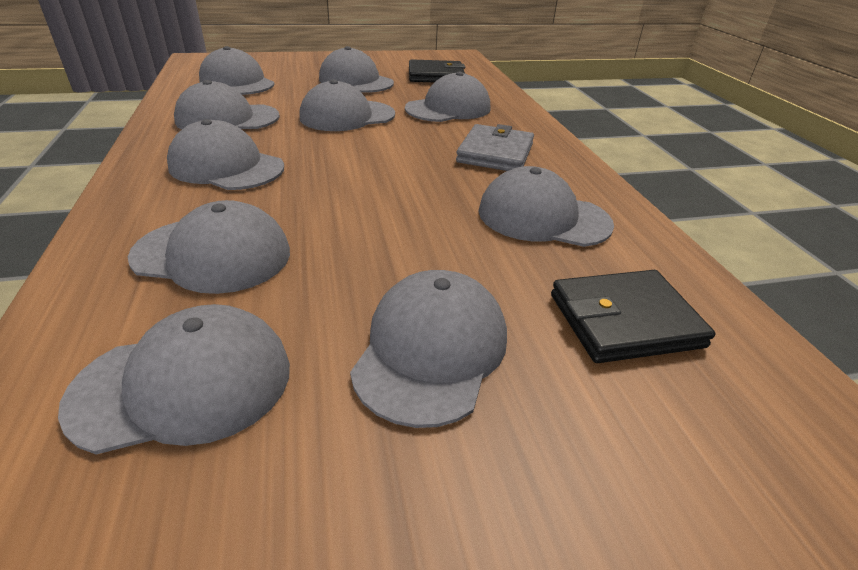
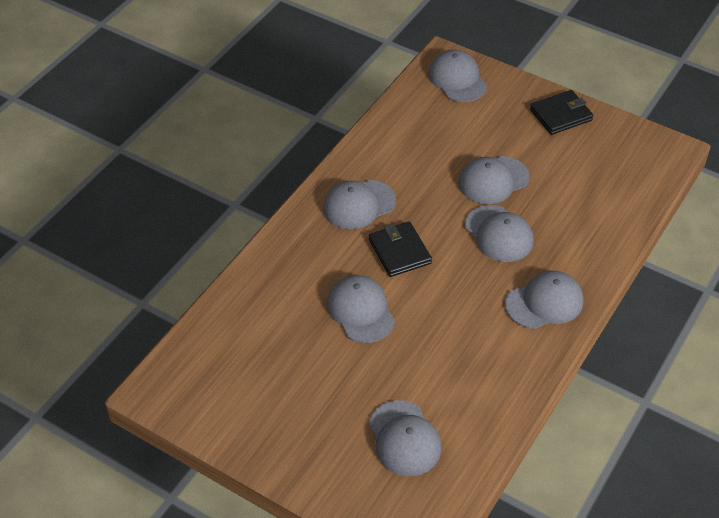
grey cap: [58,304,290,455] [128,200,290,294] [167,119,284,190] [174,80,280,130] [199,46,275,95] [299,80,395,131] [319,46,394,93] [350,270,507,428] [405,72,491,122] [478,166,614,247] = 10 -> [323,180,396,229] [327,275,395,343] [369,400,441,476] [428,49,487,102] [458,156,530,204] [465,205,534,262] [505,271,583,329] = 7
grey wallet: [456,124,534,171] = 1 -> none = 0

